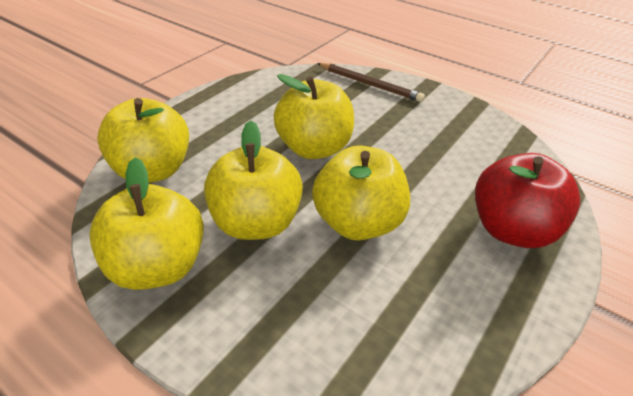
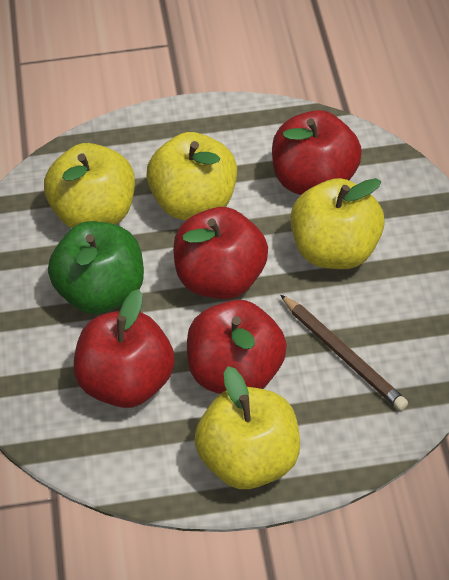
green apple: none = 0 -> [48,221,144,314] = 1
red apple: [475,153,580,248] = 1 -> [74,289,174,408] [173,207,268,299] [187,300,287,394] [272,110,362,195] = 4
yellow apple: [89,158,204,290] [97,98,189,183] [204,121,303,240] [274,74,354,159] [312,145,410,241] = 5 -> [44,143,135,228] [146,132,237,220] [194,366,300,489] [290,178,385,269] = 4

